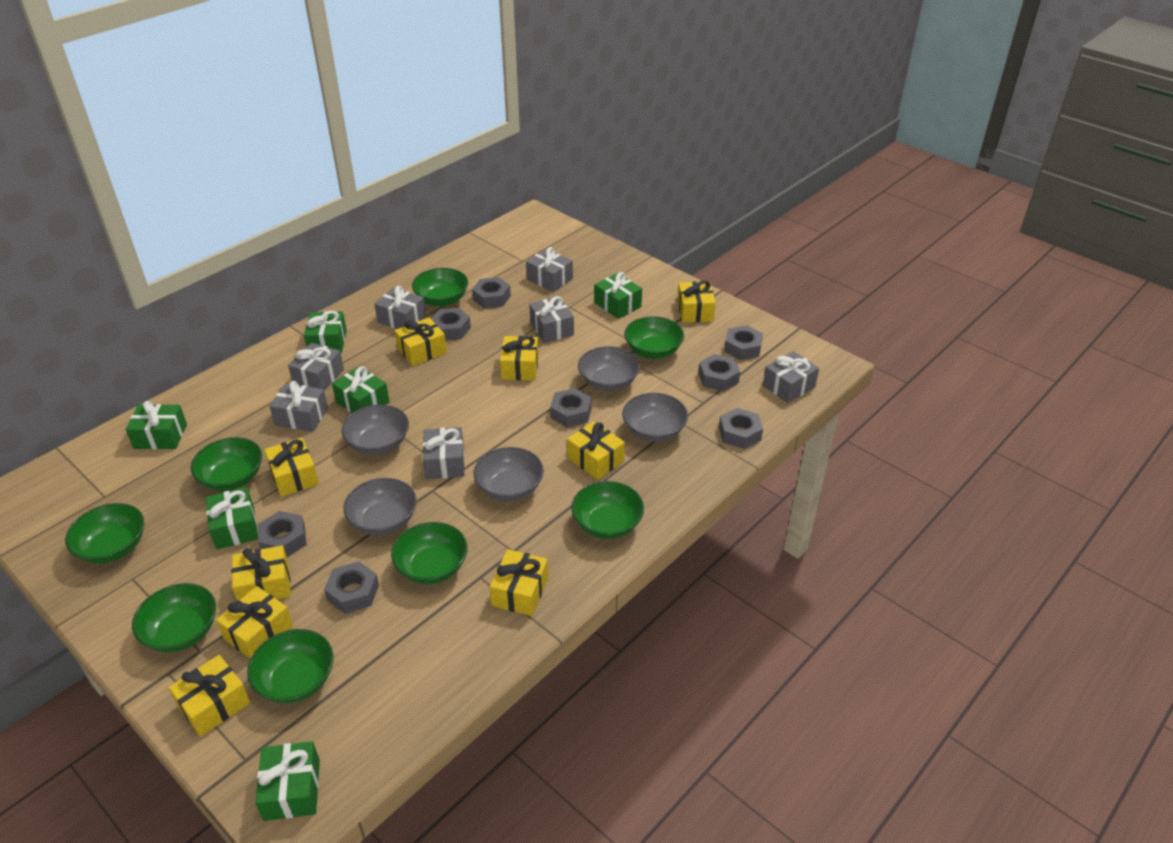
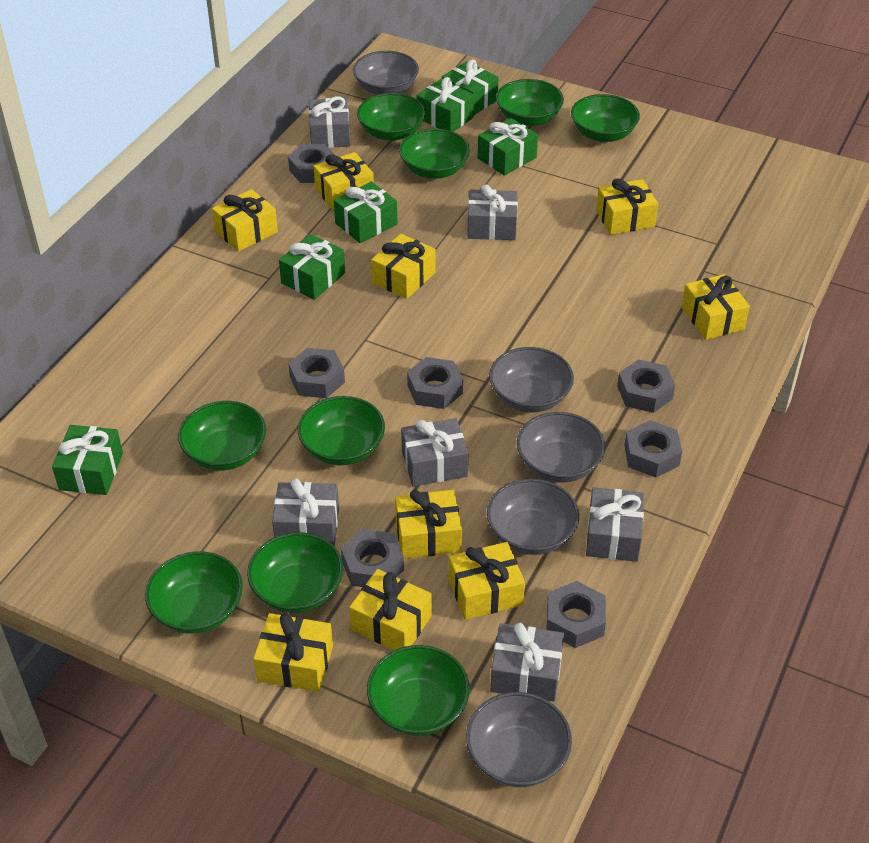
green bowl: [65,503,144,563] [132,583,216,652] [191,437,262,491] [247,629,333,703] [391,522,467,584] [412,268,468,306] [571,481,644,539] [624,316,684,359] = 8 -> [145,551,243,634] [178,401,266,470] [247,532,343,613] [298,396,385,465] [357,93,426,141] [367,645,470,736] [399,129,470,179] [496,79,564,126] [571,94,640,142] = 9
grey gift: [269,381,328,432] [288,343,344,390] [375,286,426,329] [423,427,465,479] [526,247,573,292] [529,296,574,343] [763,351,819,403] = 7 -> [272,479,339,546] [309,96,350,148] [401,418,468,486] [467,185,518,240] [490,623,564,702] [586,487,644,562] = 6
grey nut: [258,511,307,557] [324,561,379,614] [431,308,471,340] [472,277,511,309] [550,388,592,428] [698,354,740,391] [719,408,763,449] [724,325,763,360] = 8 -> [288,144,335,183] [288,348,345,398] [341,529,404,587] [407,357,463,409] [547,581,606,648] [617,359,675,413] [624,420,682,478] = 7

